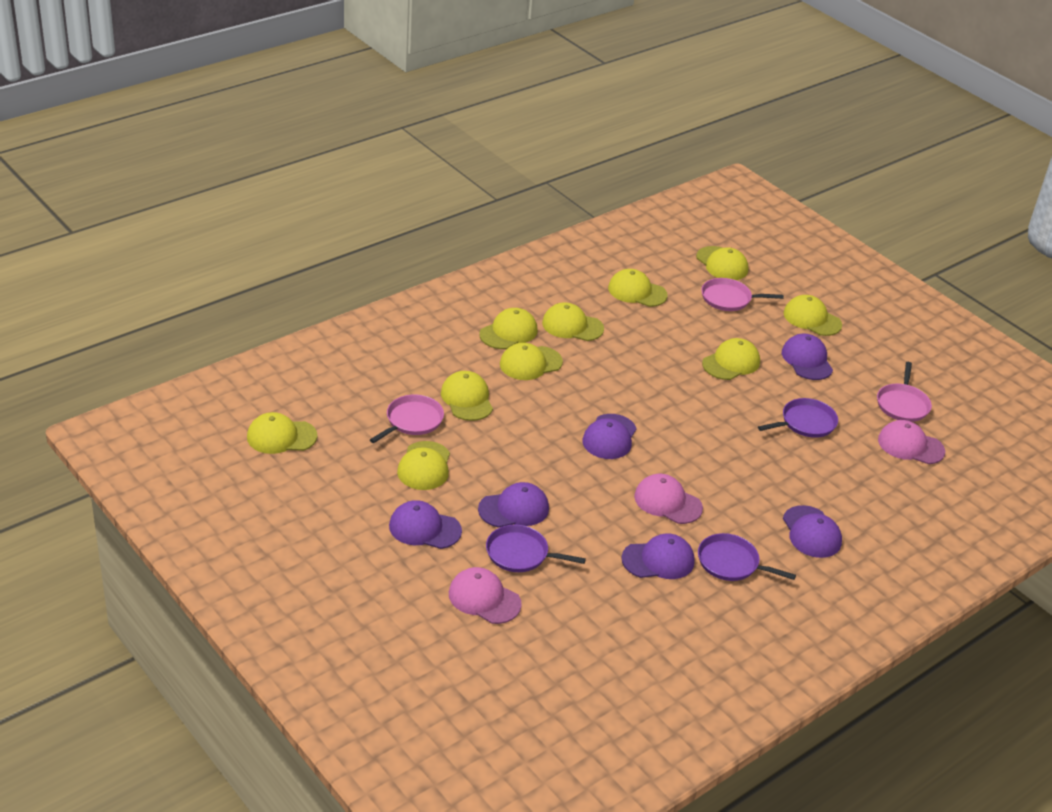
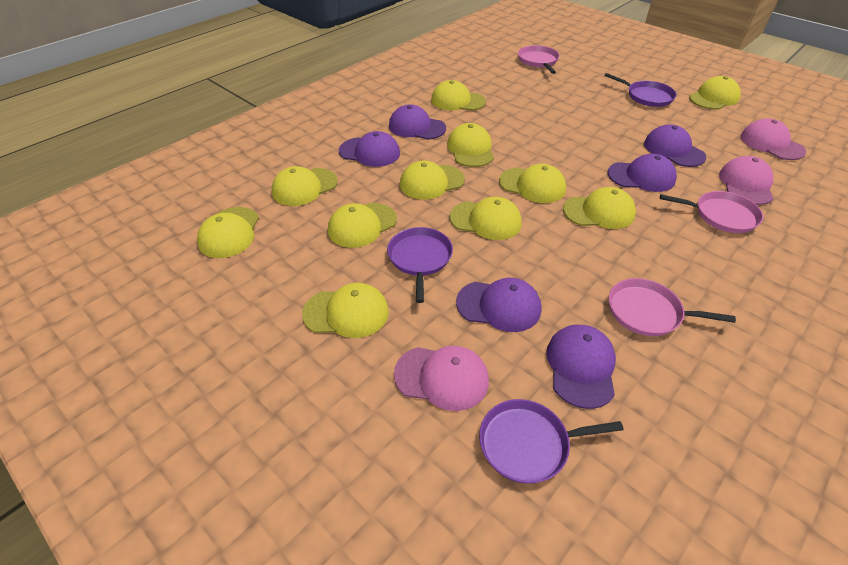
yellow cap: [247,412,317,454] [397,441,450,490] [441,371,493,421] [479,308,538,349] [500,343,563,380] [542,303,604,341] [608,269,668,307] [696,246,748,280] [702,338,760,380] [783,295,842,336] = 10 -> [197,207,259,258] [272,166,338,206] [302,283,389,338] [328,203,397,248] [400,161,465,200] [431,80,486,111] [447,123,494,167] [449,197,522,240] [499,164,566,203] [563,187,636,229] [689,76,741,110] = 11

